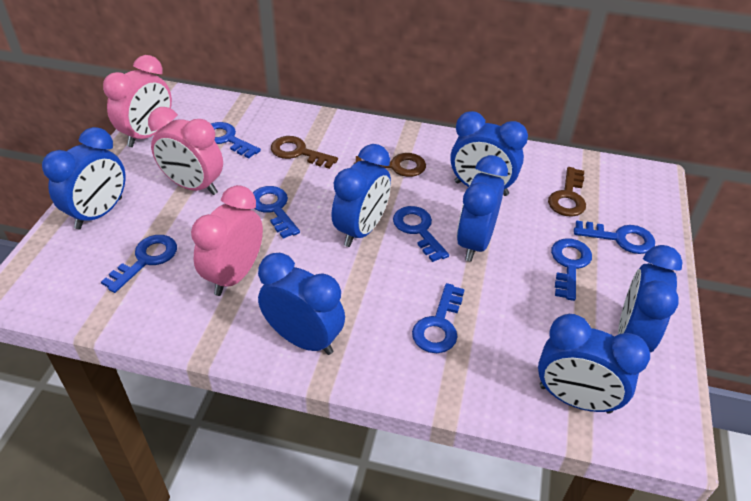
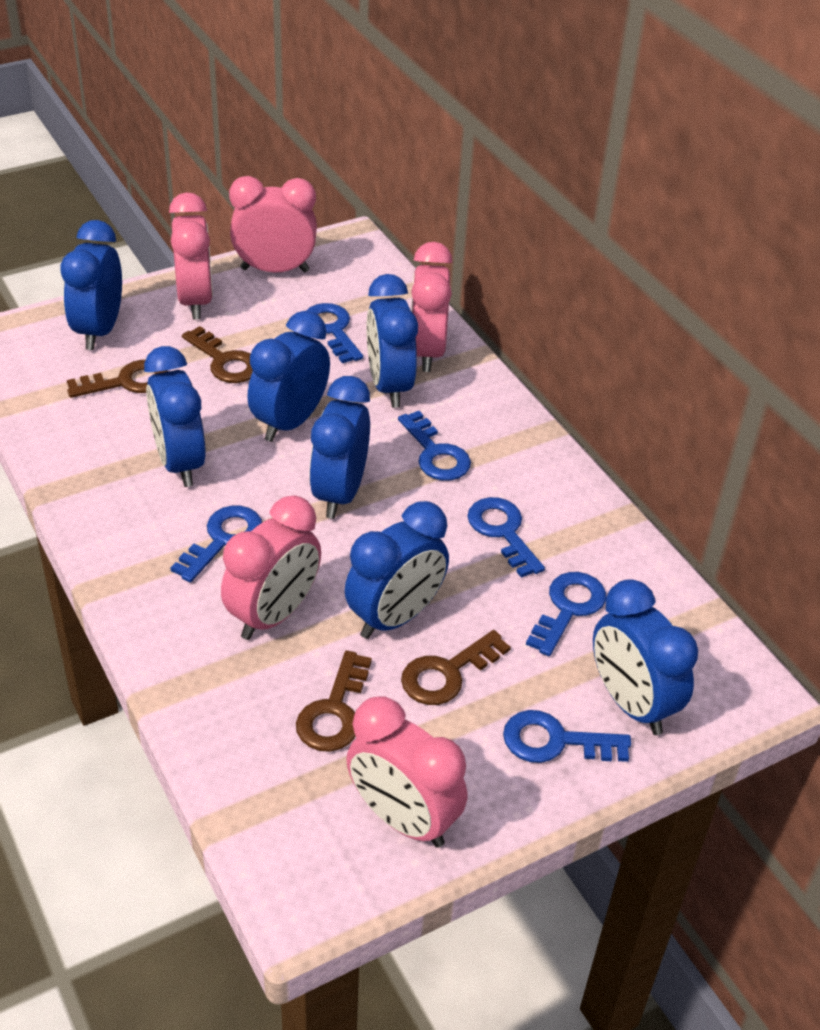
blue key: [101,235,177,293] [211,122,261,158] [253,186,300,239] [393,206,449,262] [412,283,465,353] [551,238,592,301] [574,221,655,254] = 7 -> [171,506,262,582] [306,303,363,363] [398,411,471,481] [467,497,545,578] [503,710,631,763] [526,572,606,656] = 6
brown key: [271,136,338,169] [354,153,426,177] [548,167,586,217] = 3 -> [67,360,168,398] [182,326,253,383] [296,651,372,752] [401,630,511,705] = 4
pink clock: [103,55,172,147] [148,107,223,195] [191,185,263,296] = 3 -> [169,192,213,320] [221,496,321,640] [229,176,317,272] [346,696,467,848] [411,242,453,372] = 5

